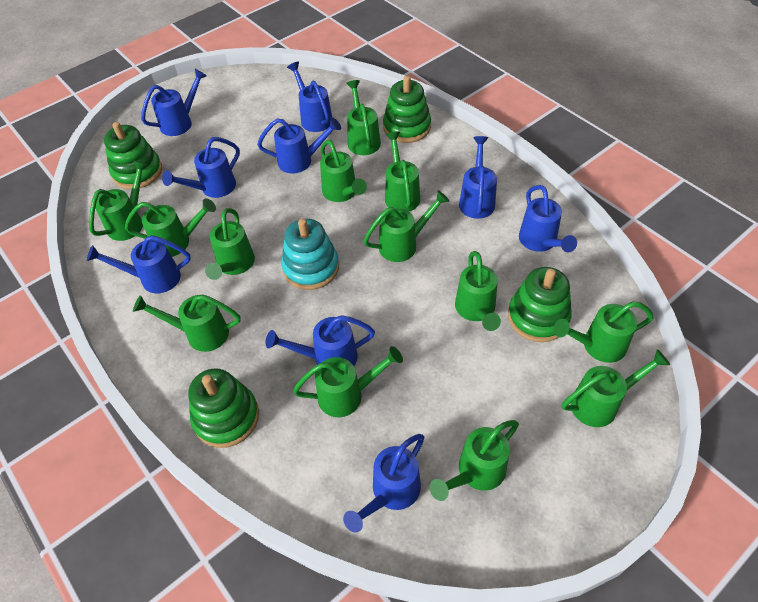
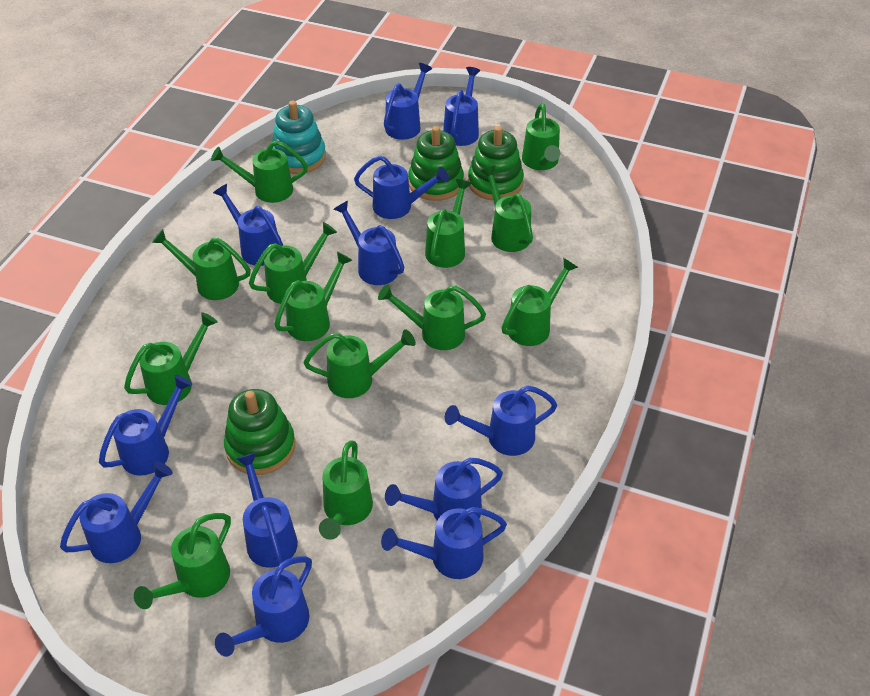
blue watering can: [87,235,191,293] [141,69,207,136] [162,137,240,198] [257,118,341,173] [265,315,375,366] [287,62,332,132] [343,434,424,532] [459,136,497,219] [519,185,577,252] = 9 -> [60,461,173,563] [99,375,193,476] [213,184,284,266] [215,556,312,657] [236,453,298,568] [334,201,404,285] [354,155,449,219] [381,507,507,579] [384,63,433,140] [385,458,503,520] [443,67,481,146] [445,385,557,456] = 12
green stacking toy: [104,122,162,189] [188,368,259,448] [383,76,431,143] [508,267,572,342] = 4 -> [224,389,295,475] [408,126,464,201] [468,126,524,201] = 3

